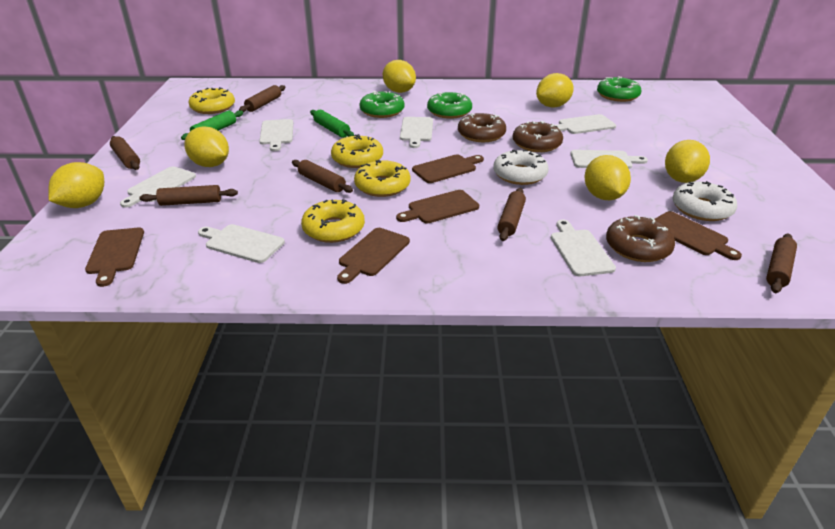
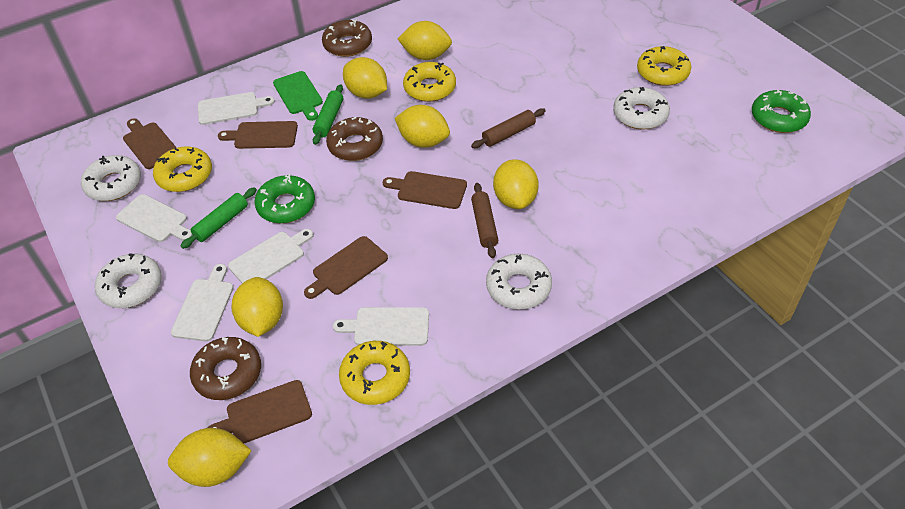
brown rolling pin: [110,136,140,170] [139,185,238,206] [239,85,286,112] [292,160,353,193] [497,188,526,241] [766,234,797,293] = 6 -> [471,108,546,148] [471,183,498,258] = 2
green cutting board: none = 0 -> [273,71,323,121] = 1
green donut: [359,91,404,118] [427,92,472,119] [597,77,641,102] = 3 -> [254,174,315,224] [752,90,811,133] = 2
white cutting board: [120,166,196,208] [198,224,285,263] [259,119,293,151] [400,117,433,148] [551,220,616,276] [554,114,616,134] [570,150,648,169] = 7 -> [116,194,193,242] [171,264,234,342] [198,92,275,125] [228,229,313,283] [333,307,429,346] = 5
white donut: [493,150,549,185] [673,181,737,221] = 2 -> [81,155,141,201] [95,253,162,308] [486,254,552,310] [613,87,670,130] = 4

